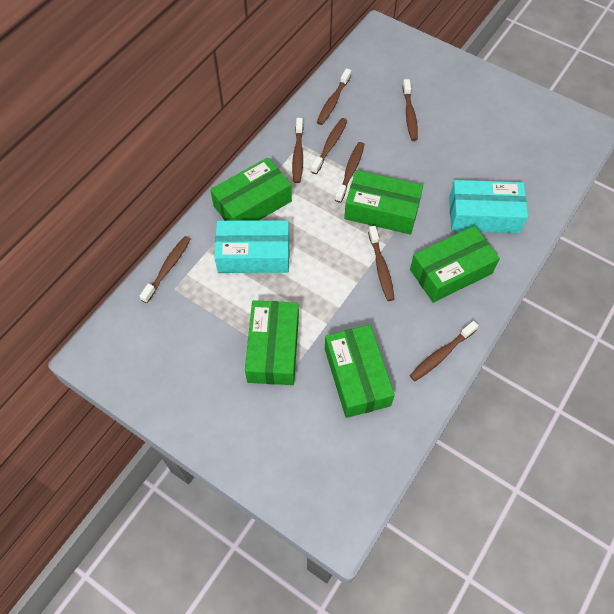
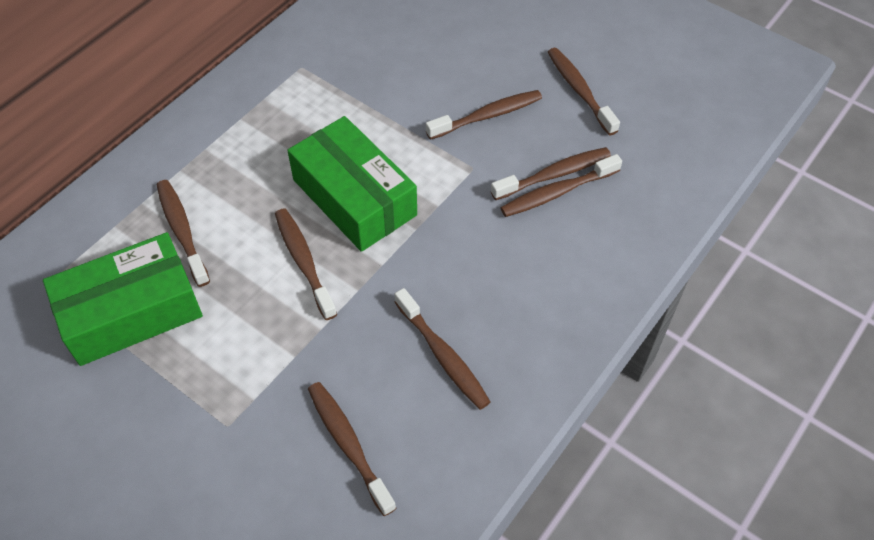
green box: [210,158,292,221] [245,300,299,385] [325,325,395,418] [344,170,423,234] [410,226,500,303] = 5 -> [43,232,203,366] [287,116,417,252] = 2
turquoise box: [214,220,289,273] [449,180,528,233] = 2 -> none = 0

